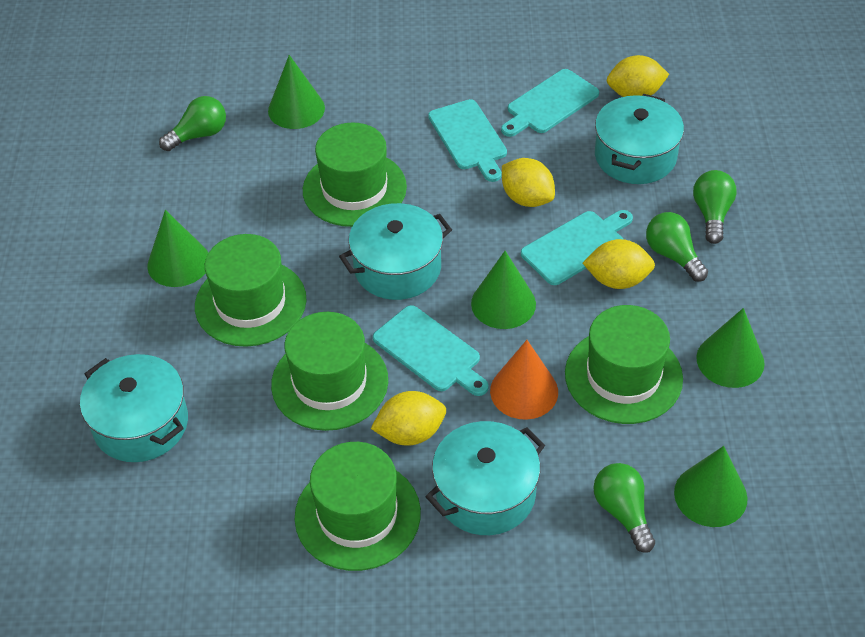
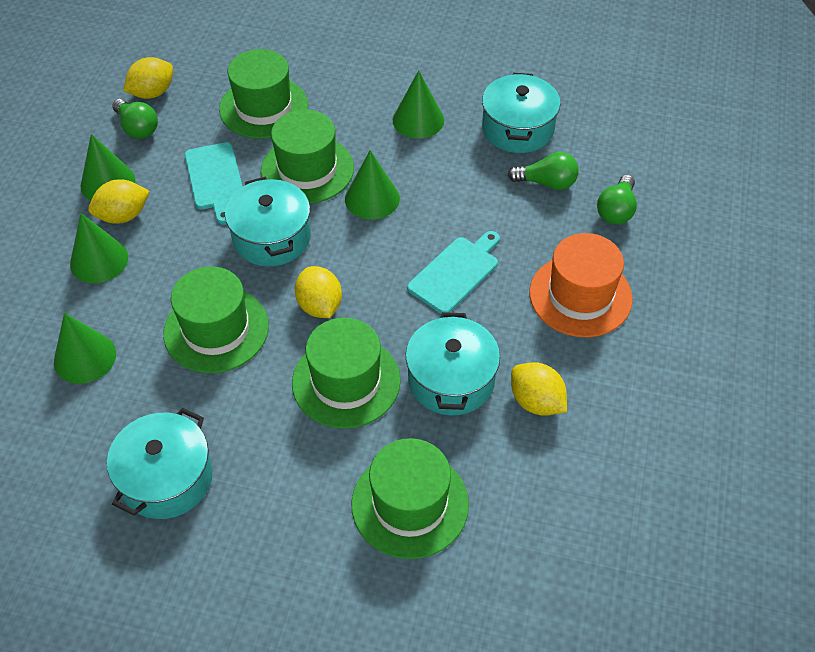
green light bulb: [159,96,226,151] [593,463,655,553] [646,212,708,282] [693,170,737,244] = 4 -> [112,99,158,139] [508,152,579,190] [597,175,637,225] = 3
orange cone: [490,340,558,420] = 1 -> none = 0
orange hat: none = 0 -> [530,233,633,337] = 1
turquoise cutting board: [373,305,489,396] [428,99,507,182] [501,69,599,137] [521,210,633,285] = 4 -> [185,142,243,224] [407,231,500,314] = 2

